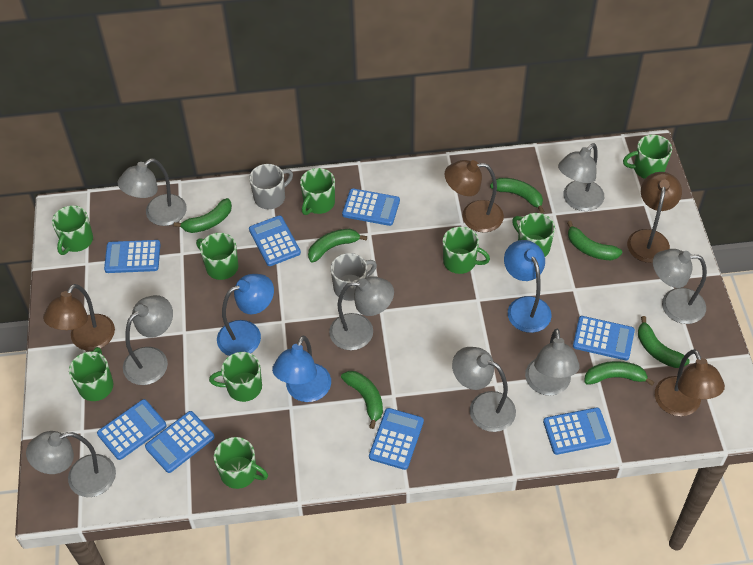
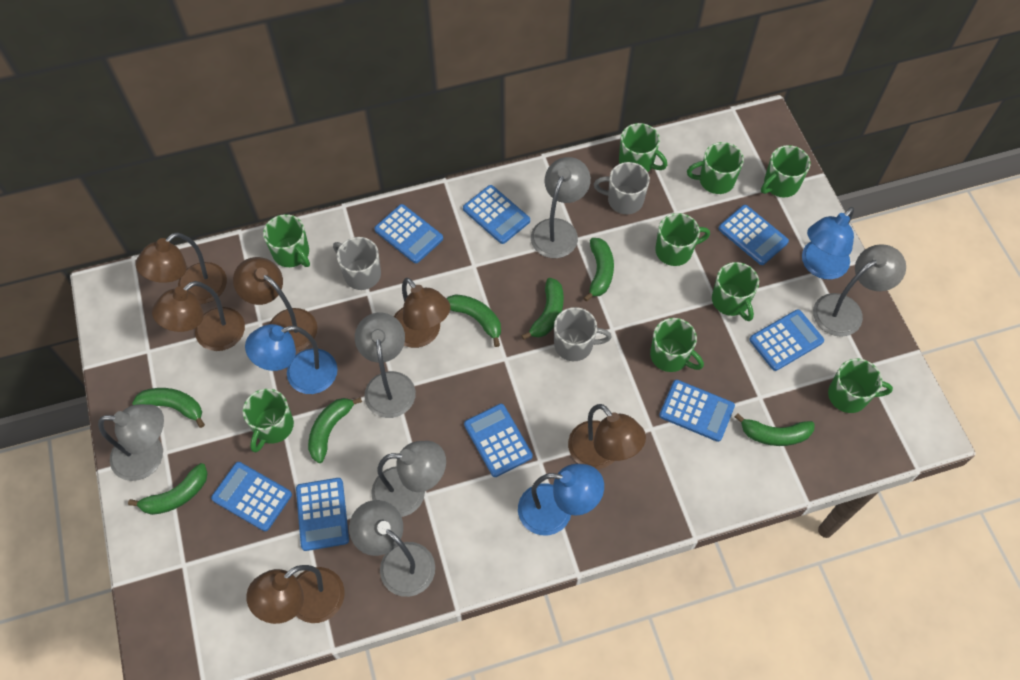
brown lamp: [43,284,115,351] [445,160,504,232] [627,172,682,263] [655,349,725,416] = 4 -> [136,233,227,304] [152,281,245,351] [233,257,317,351] [246,565,344,624] [394,278,450,348] [568,404,646,469] = 6
grey lamp: [26,431,116,497] [118,158,187,226] [123,295,173,385] [329,276,394,350] [452,347,516,432] [525,329,580,396] [558,143,604,211] [653,249,707,324] = 8 -> [98,404,164,481] [349,500,435,597] [355,313,416,418] [371,441,446,517] [531,157,591,258] [813,244,906,337] = 6
grey mug: [249,164,293,209] [331,253,377,301] = 2 -> [333,237,381,290] [554,307,612,361] [594,162,650,214] = 3

